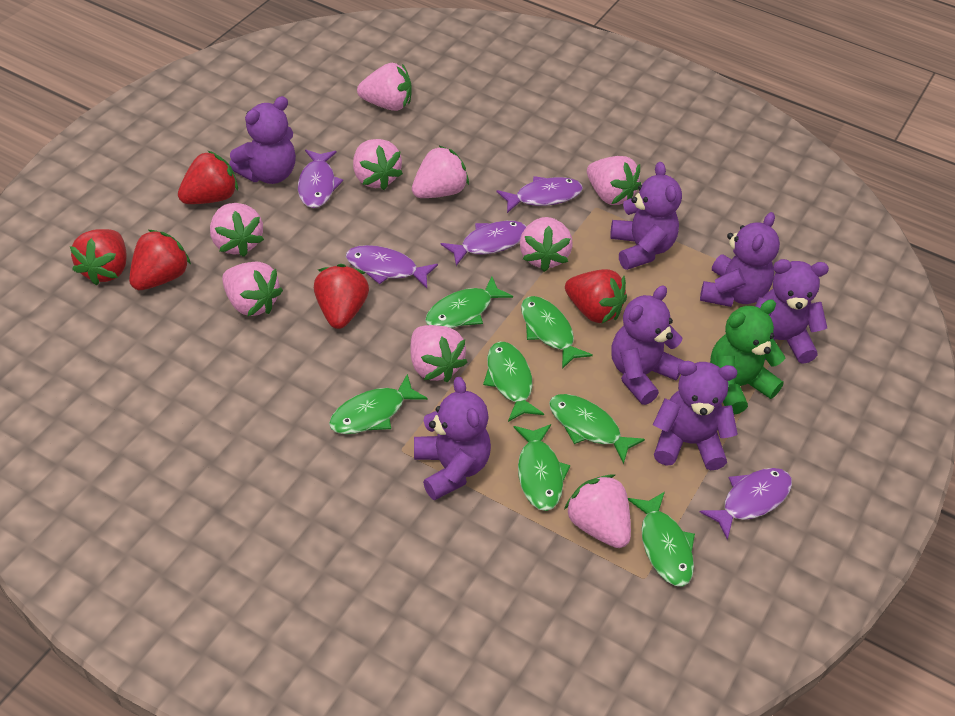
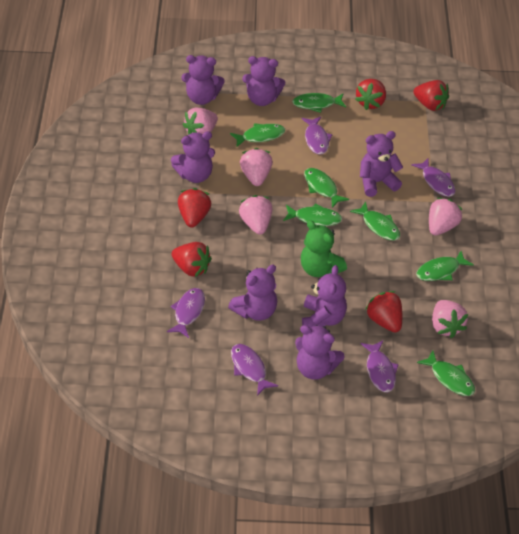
pink strawberry: [210,203,264,257] [222,262,283,317] [353,139,403,190] [357,63,412,111] [410,325,468,382] [412,146,469,198] [520,217,573,272] [564,474,631,548] [587,156,641,205] = 9 -> [183,108,218,135] [239,195,272,235] [240,148,273,186] [429,198,463,235] [432,300,468,338] = 5

